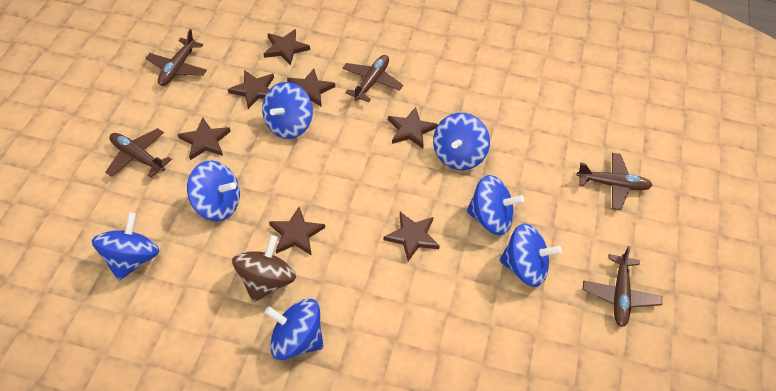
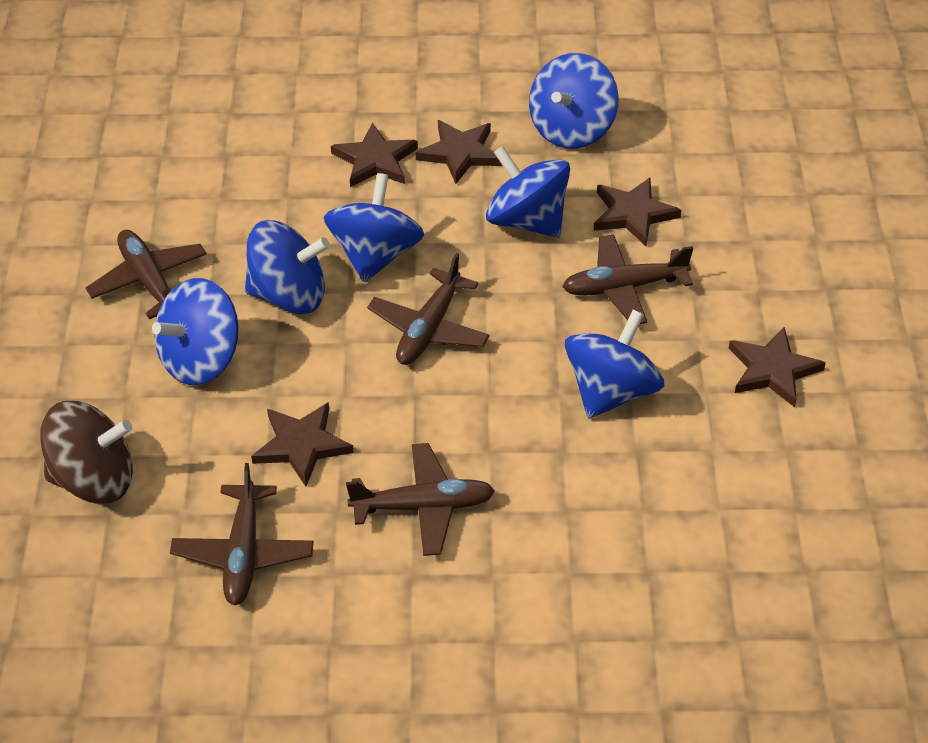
blue spinning top: [92,212,159,281] [187,161,240,221] [262,82,313,139] [265,299,324,360] [433,113,490,170] [466,175,524,235] [499,223,562,287] = 7 -> [152,278,238,385] [245,220,330,314] [324,173,424,282] [486,146,570,238] [529,53,619,149] [565,310,664,419] = 6
brown star: [178,118,231,160] [228,70,274,109] [263,29,310,66] [269,207,325,255] [287,69,335,107] [384,212,440,261] [388,107,438,149] = 7 -> [251,402,354,487] [331,123,418,187] [416,120,503,184] [594,178,681,246] [729,327,826,407] = 5

